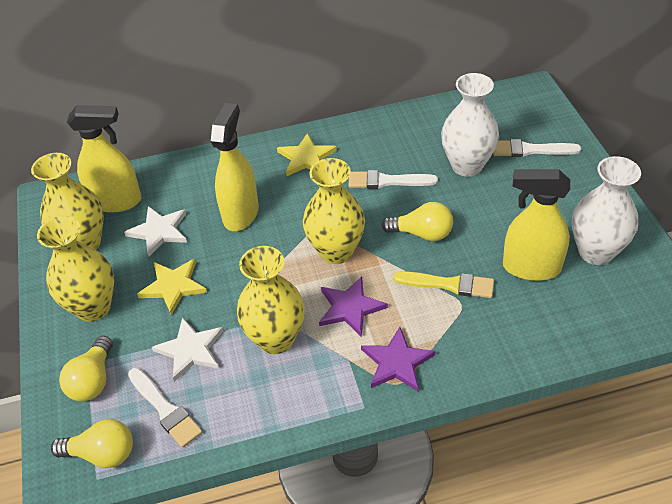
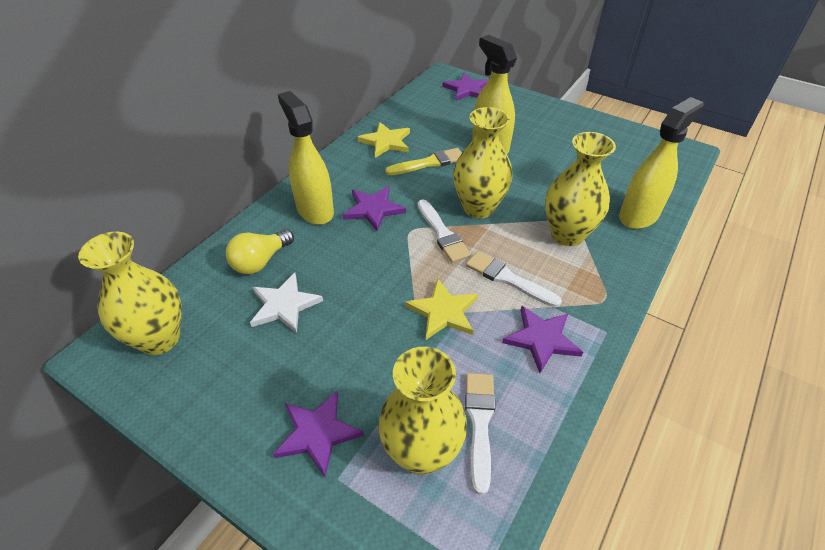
purple star: [319,277,388,337] [361,327,436,391] = 2 -> [273,391,364,477] [343,186,406,232] [442,72,489,101] [502,306,583,373] = 4
white star: [124,206,187,257] [152,317,224,382] = 2 -> [250,273,323,333] = 1
white vase: [441,73,499,176] [572,156,641,265] = 2 -> none = 0
yellow light bulb: [51,419,133,468] [59,336,113,402] [381,202,453,241] = 3 -> [226,229,294,274] = 1

